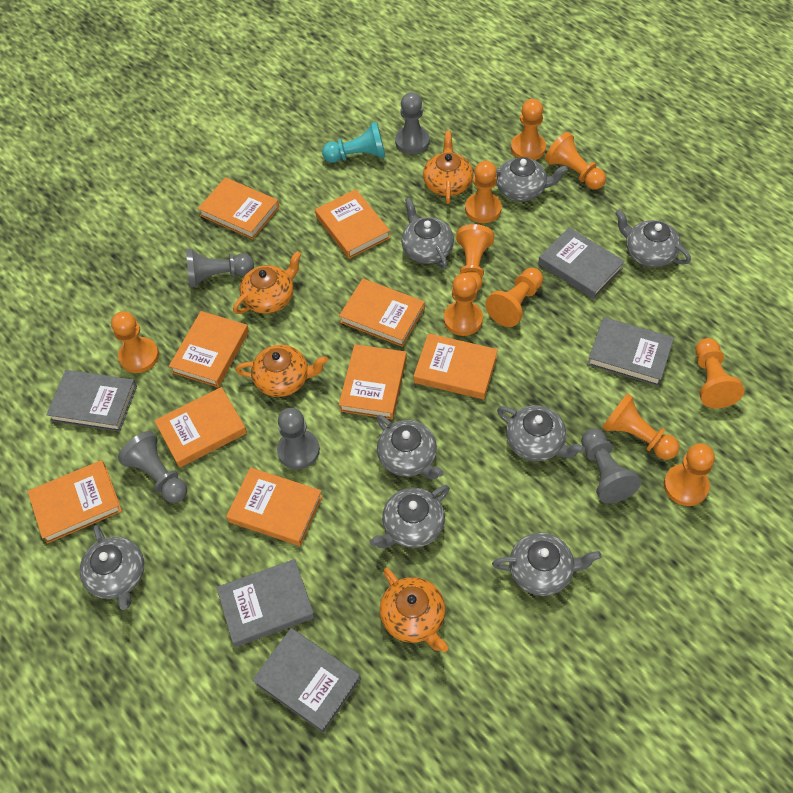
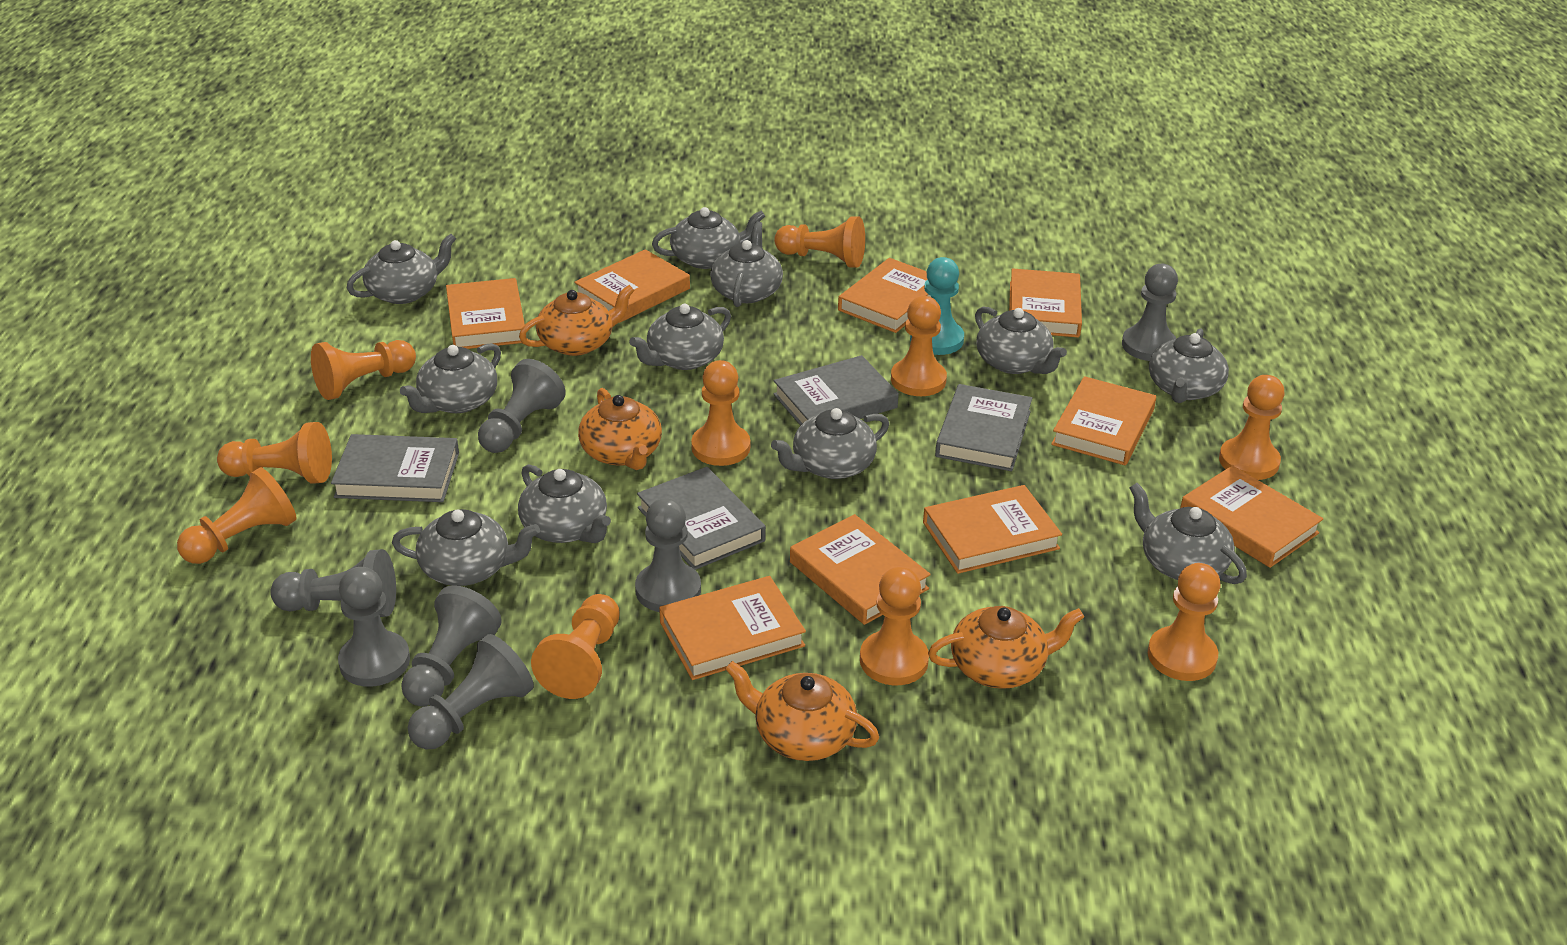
grey book: [46,370,137,432] [217,559,315,647] [253,628,361,733] [538,227,625,299] [587,317,674,386] = 5 -> [331,434,459,502] [637,467,766,570] [774,355,899,426] [935,384,1032,471] = 4
grey pawn: [118,431,187,503] [186,249,254,288] [277,408,320,469] [395,92,430,154] [581,428,641,504] = 5 -> [270,549,396,617] [338,567,410,687] [401,585,502,707] [408,634,534,749] [478,359,566,453] [635,498,701,612] [1122,264,1178,361] = 7
grey teapot: [79,525,144,610] [370,485,450,548] [376,415,444,479] [401,198,454,269] [492,533,601,596] [495,157,568,201] [497,405,585,461] [615,209,691,267] = 8 -> [347,234,456,304] [392,509,540,586] [400,343,501,413] [518,464,611,543] [629,304,731,370] [652,207,765,269] [710,221,783,307] [771,408,889,479] [975,306,1067,374] [1130,483,1247,584] [1149,328,1229,403] = 11

